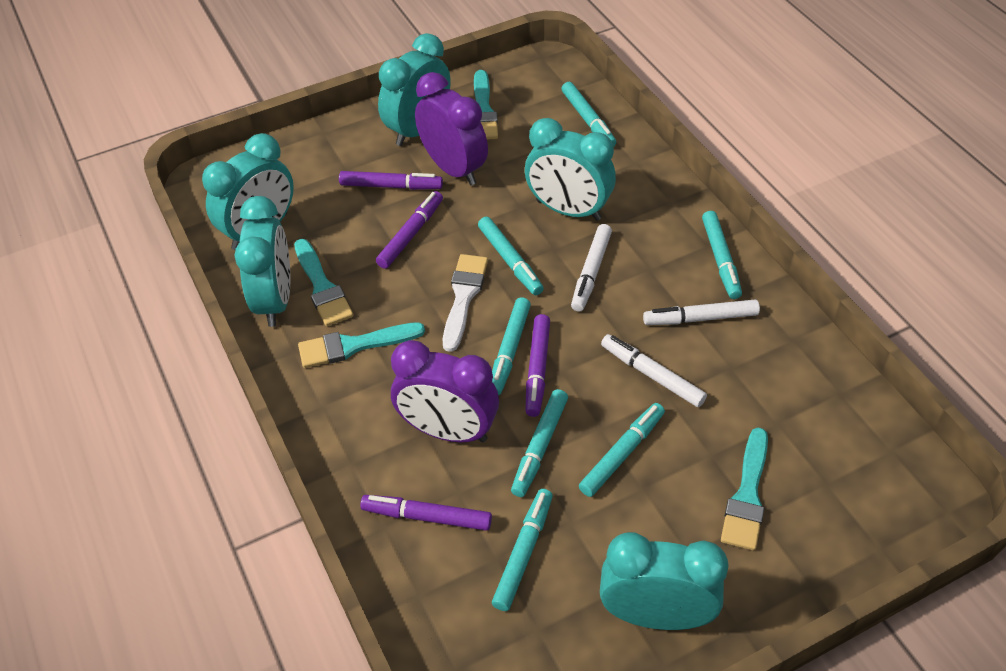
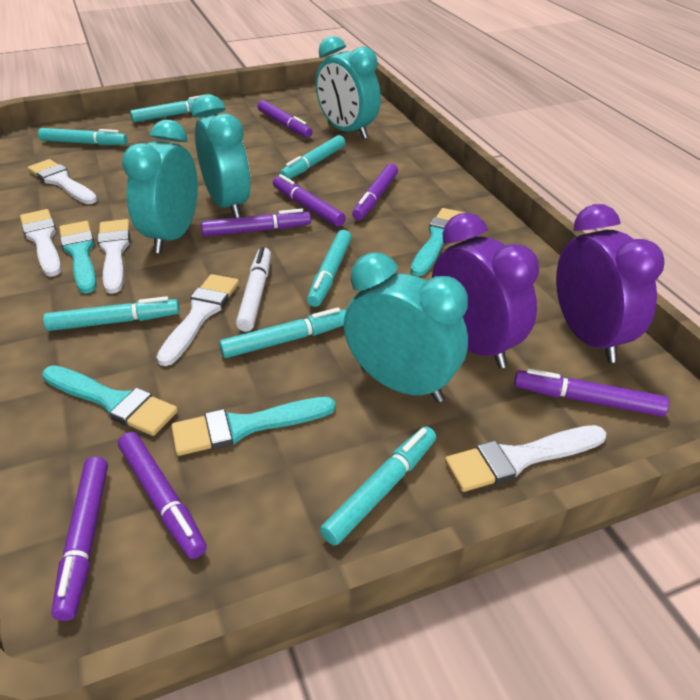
purple marker: [339,171,443,190] [360,495,492,531] [376,191,443,269] [526,314,550,417] = 4 -> [52,457,108,621] [118,432,207,559] [201,208,311,237] [258,100,313,138] [273,174,346,227] [352,164,398,220] [514,368,669,417] = 7
turquoise clock: [202,133,294,250] [235,196,290,327] [378,33,451,146] [525,118,616,221] [600,532,729,630] = 5 -> [122,120,198,253] [192,94,251,218] [316,36,381,139] [344,252,468,403] = 4
white brush: [443,254,488,352] = 1 -> [20,209,62,277] [28,159,97,204] [97,219,130,294] [156,274,239,366] [445,425,606,492] = 5
white marker: [571,224,612,312] [601,334,707,407] [643,299,760,325] = 3 -> [236,247,271,332] = 1

